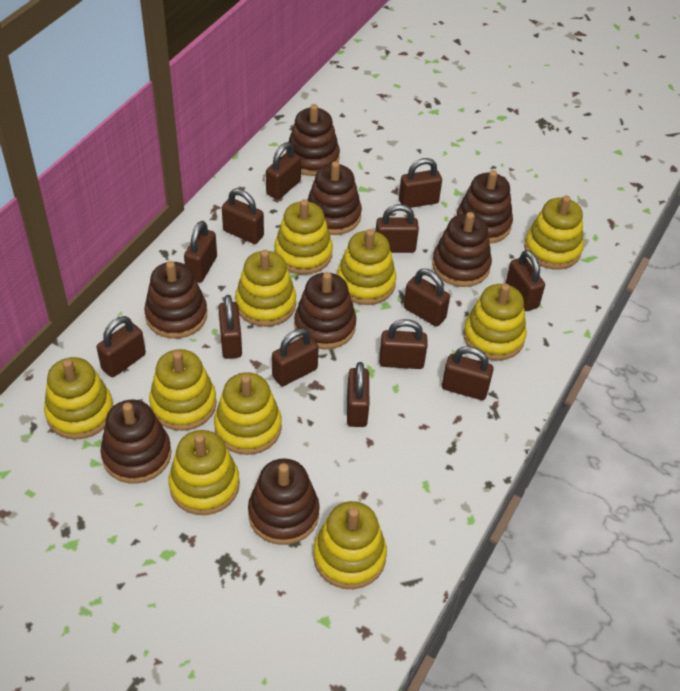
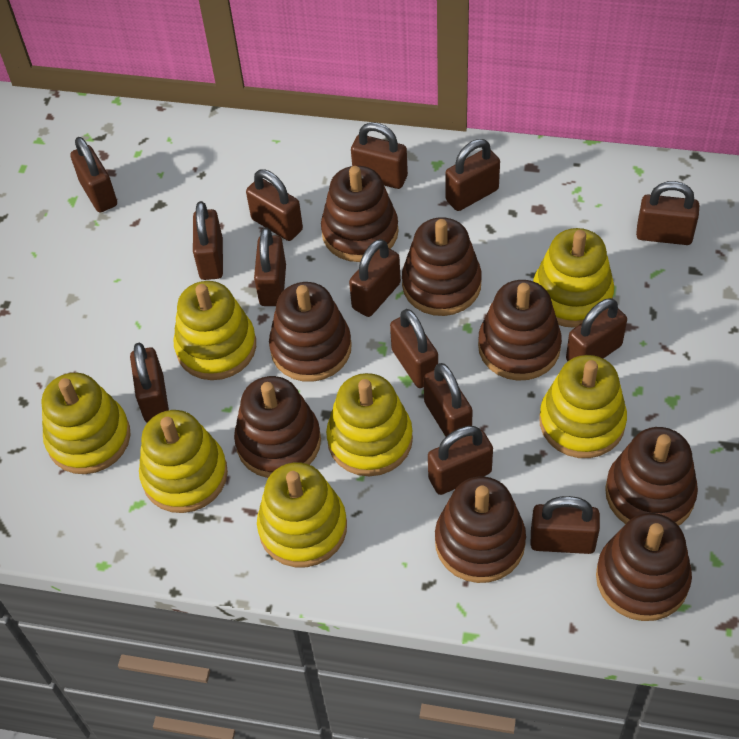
brown padlock: [97,316,146,377] [184,221,217,282] [218,295,242,359] [222,189,264,244] [266,142,301,200] [272,328,319,386] [347,362,369,427] [376,204,419,253] [379,319,427,369] [399,158,442,208] [404,269,450,327] [442,346,494,400] [505,250,545,311] = 13 -> [70,137,117,213] [130,343,169,423] [193,201,223,280] [246,169,303,241] [254,227,286,306] [349,239,401,317] [351,122,408,189] [390,309,438,388] [424,363,473,436] [428,426,493,495] [445,139,500,211] [531,496,600,554] [566,298,627,361] [636,181,699,245] = 14
yellow stacking toy: [44,357,114,439] [149,349,217,431] [169,430,240,515] [214,372,282,455] [235,250,296,327] [274,199,333,275] [313,501,387,589] [337,229,396,305] [463,284,527,361] [524,196,584,270] = 10 -> [42,373,131,474] [139,410,228,513] [173,281,256,380] [257,462,347,567] [326,373,413,476] [533,228,614,328] [539,355,627,458] = 7

